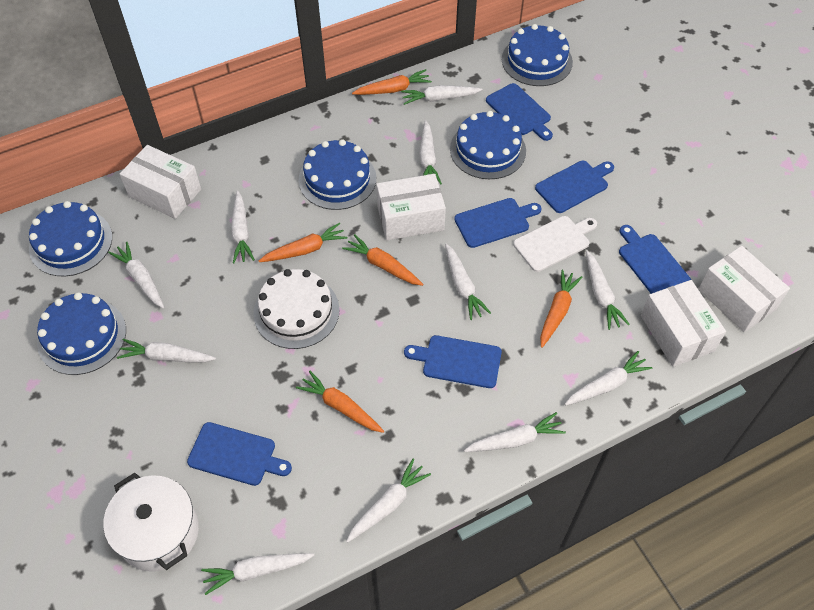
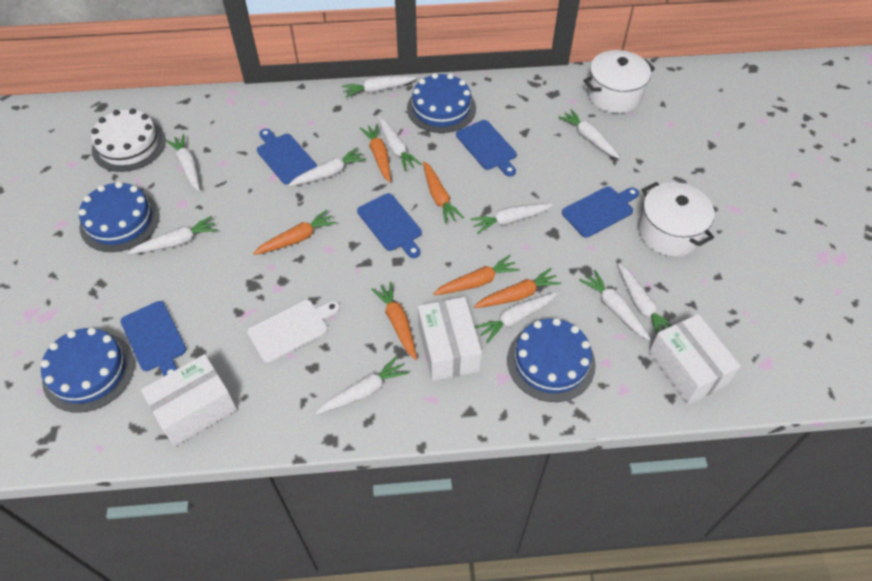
blue cake: [29,201,112,276] [37,292,126,375] [298,139,376,210] [450,111,526,179] [502,24,573,86] = 5 -> [41,327,135,413] [79,182,160,252] [407,73,476,133] [507,318,596,402] = 4
blue cutting board: [187,422,292,486] [404,335,502,388] [454,198,542,248] [486,83,553,141] [535,161,614,213] [619,225,691,294] = 6 -> [121,301,186,376] [257,129,317,185] [357,193,422,258] [456,120,517,177] [562,186,639,238] = 5
orange carrot: [259,223,348,262] [296,371,384,433] [342,234,423,286] [352,69,432,95] [540,270,583,348] = 5 -> [253,210,336,255] [360,124,391,182] [371,282,417,360] [423,162,464,224] [433,255,520,295] [474,268,561,308] = 6
white box: [120,145,201,219] [376,174,446,240] [641,280,726,367] [698,246,790,332] = 4 -> [141,354,237,446] [418,297,482,381] [649,314,741,405] = 3
white pot: [103,473,199,572] = 1 -> [583,50,655,113] [638,182,715,257] = 2

